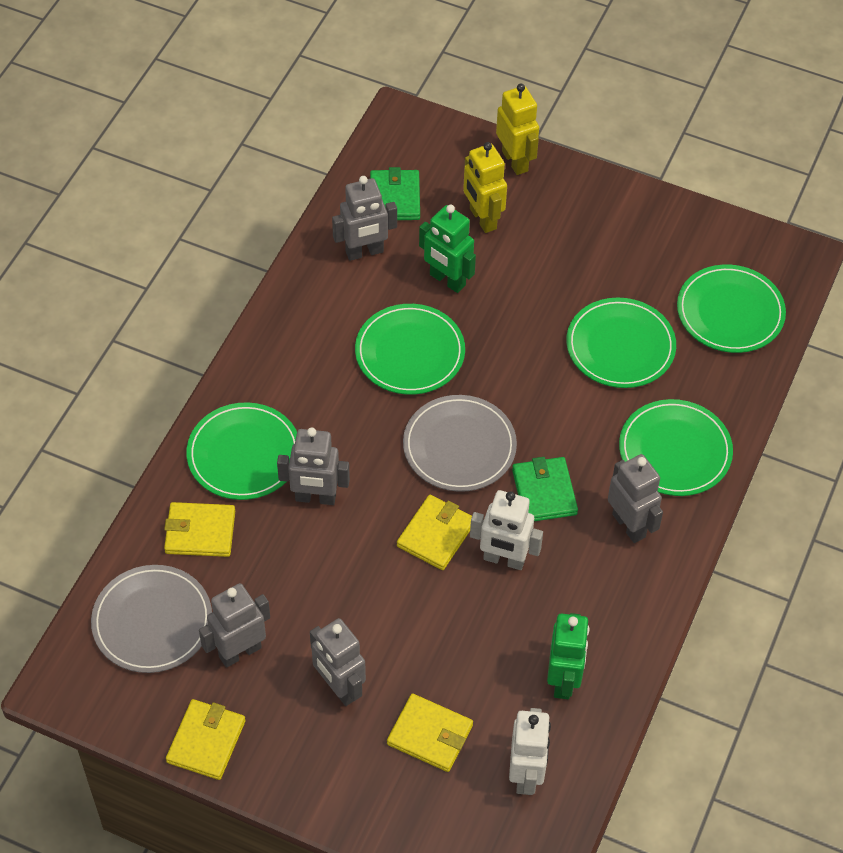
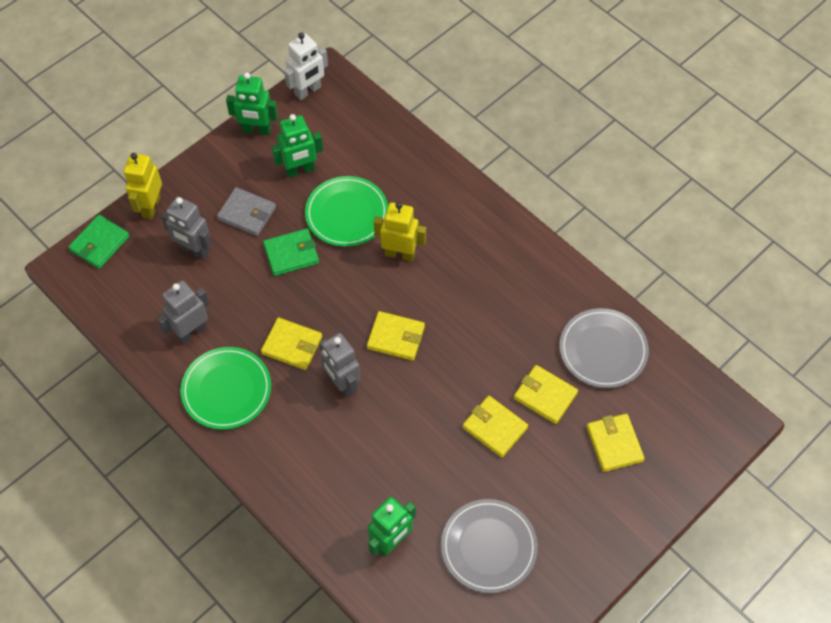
green plate: [186,402,297,500] [355,304,465,395] [566,298,676,388] [619,399,733,496] [677,264,786,353] = 5 -> [180,347,271,429] [305,176,388,247] = 2
green robot: [419,205,476,293] [547,613,590,699] = 2 -> [226,73,278,135] [272,114,323,178] [368,497,416,557] = 3
grey robot: [199,583,270,668] [277,427,350,505] [310,618,366,706] [332,176,397,261] [608,454,663,543] = 5 -> [157,281,209,344] [161,197,212,259] [319,333,360,397] = 3
grey wallet: none = 0 -> [217,187,276,236] = 1
white robot: [470,490,543,570] [509,708,551,795] = 2 -> [284,32,328,100] = 1
yellow wallet: [164,502,235,557] [166,699,246,780] [387,693,473,772] [397,495,472,570] = 4 -> [261,318,322,370] [367,311,425,361] [462,396,528,458] [514,365,578,424] [587,414,645,472] = 5

